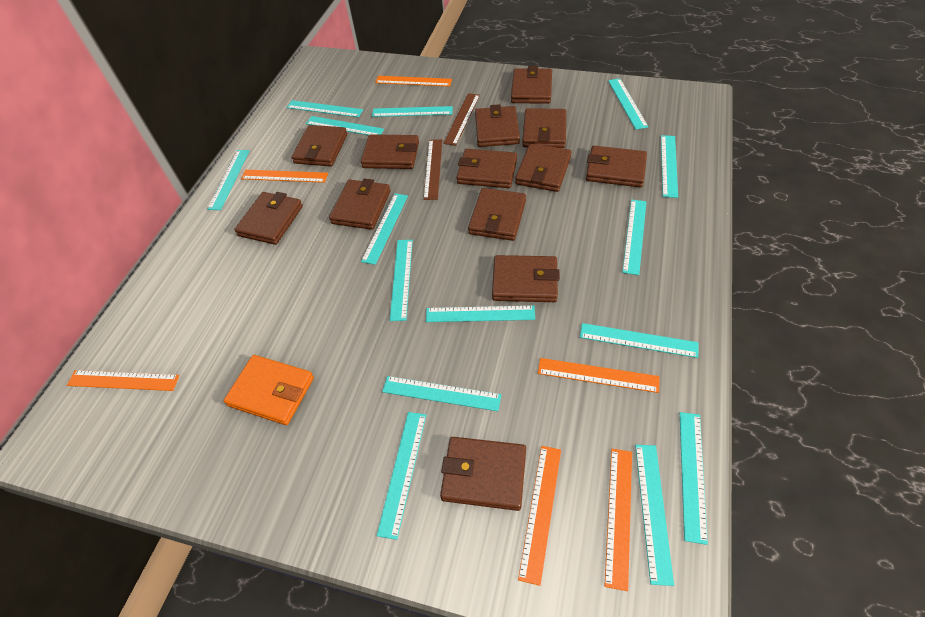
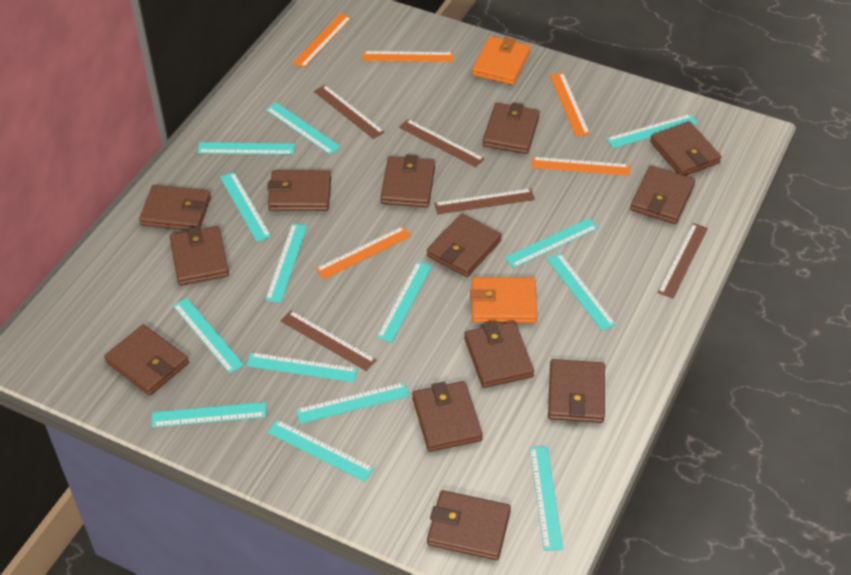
brown ruler: [423,139,442,200] [443,93,480,146] = 2 -> [281,310,376,371] [314,85,385,139] [399,119,485,167] [434,189,535,214] [658,223,708,298] = 5
orange ruler: [67,370,179,391] [241,170,328,183] [375,76,452,87] [518,446,561,586] [538,358,660,393] [605,449,632,591] = 6 -> [292,13,352,68] [316,226,411,279] [363,51,453,62] [532,157,630,176] [550,73,590,137] = 5
orange wallet: [224,355,314,425] = 1 -> [470,277,537,323] [472,36,530,85] = 2
turquoise ruler: [207,150,250,210] [286,100,363,117] [306,116,384,135] [361,193,408,265] [372,106,453,117] [377,412,426,540] [382,376,501,411] [389,240,413,321] [426,305,535,322] [580,323,699,358] [608,78,648,130] [622,199,647,275] [635,445,674,586] [661,135,678,198] [680,412,708,545] = 15 -> [152,402,267,427] [173,298,244,374] [198,142,295,155] [220,172,271,242] [246,352,358,382] [265,223,307,303] [266,102,341,155] [267,420,374,482] [296,382,410,424] [377,261,432,342] [505,218,598,268] [530,446,563,551] [547,253,616,331] [606,114,698,148] = 14

